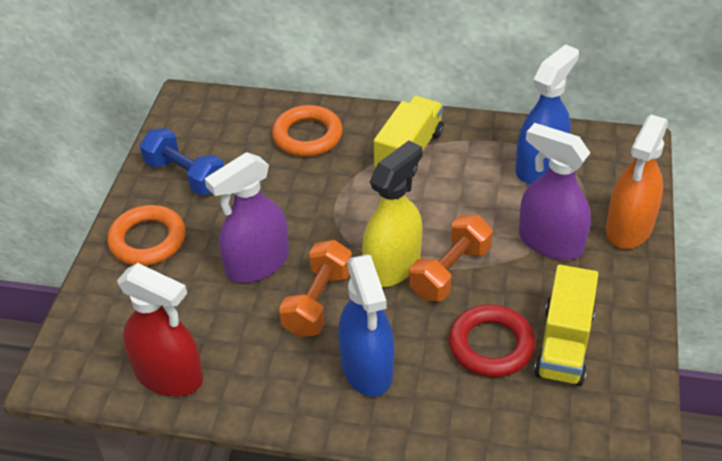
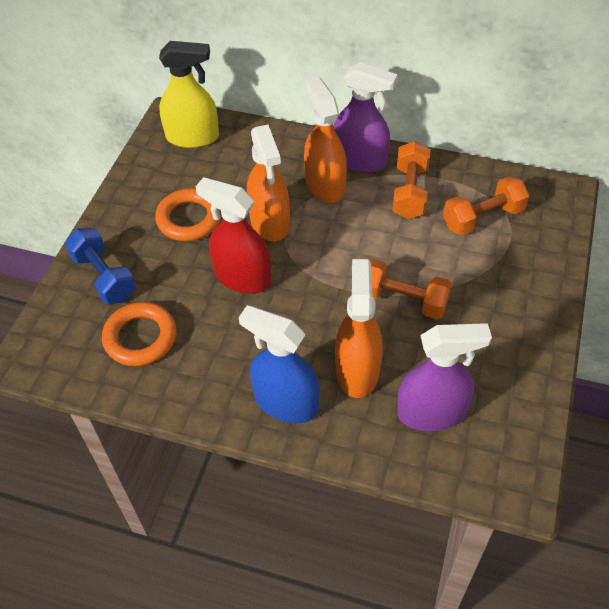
blue spray bottle: [338,254,394,397] [516,44,579,184] = 2 -> [239,305,320,423] = 1
orange dumbbell: [279,240,352,337] [409,215,493,301] = 2 -> [369,259,452,319] [392,141,430,219] [443,176,530,236] = 3
orange spray bottle: [606,114,668,249] = 1 -> [247,124,290,242] [304,76,347,203] [335,259,383,398] = 3
red ring: [449,304,536,377] = 1 -> none = 0
yellow truck: [374,96,444,177] [534,264,599,386] = 2 -> none = 0

